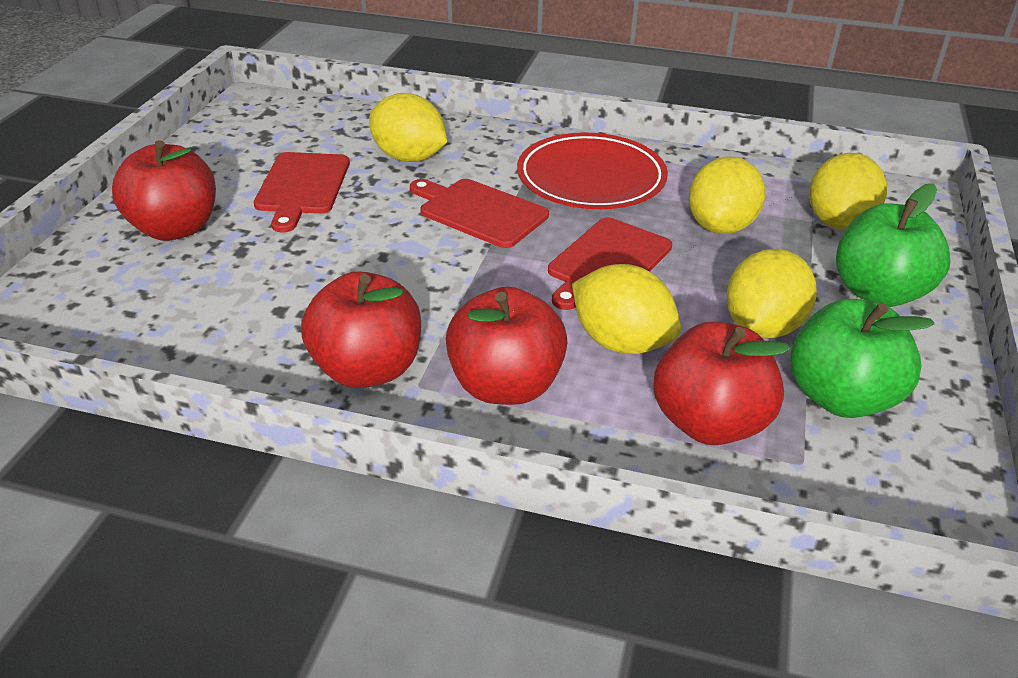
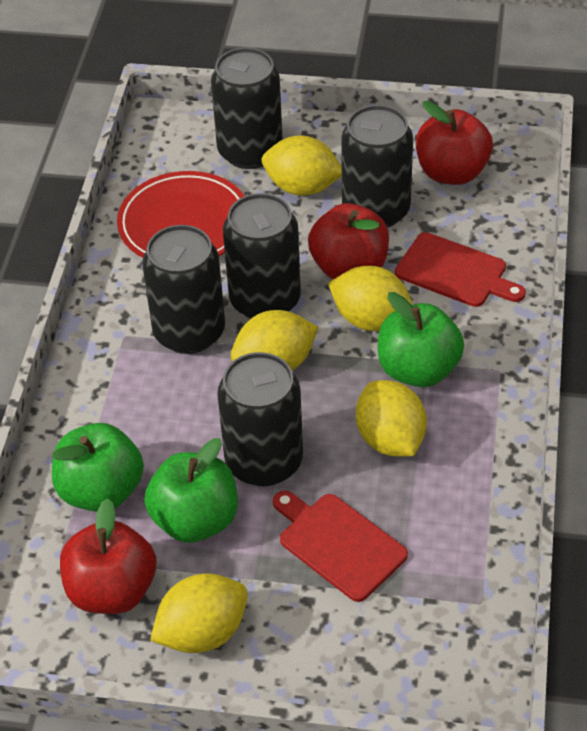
black can: none = 0 -> [142,225,225,354] [211,48,283,169] [217,352,303,486] [223,193,301,319] [341,105,413,228] = 5
green apple: [790,299,935,418] [836,183,951,307] = 2 -> [52,423,144,512] [144,438,238,543] [378,292,464,387] = 3
red apple: [112,140,216,241] [301,271,421,388] [446,287,568,405] [653,322,790,445] = 4 -> [60,498,156,614] [308,203,389,279] [416,101,493,185] = 3
red cutting board: [254,152,350,233] [410,179,549,248] [548,218,672,310] = 3 -> [273,491,408,602] [395,232,526,307] = 2

